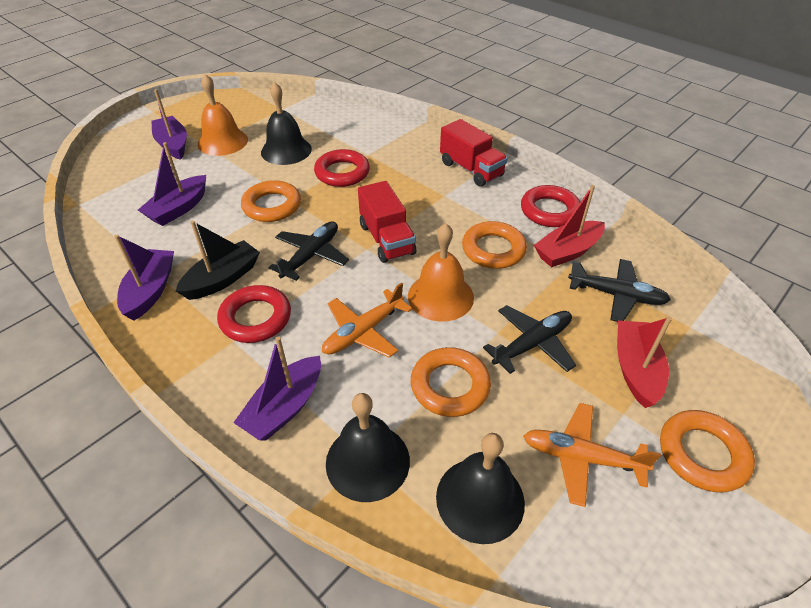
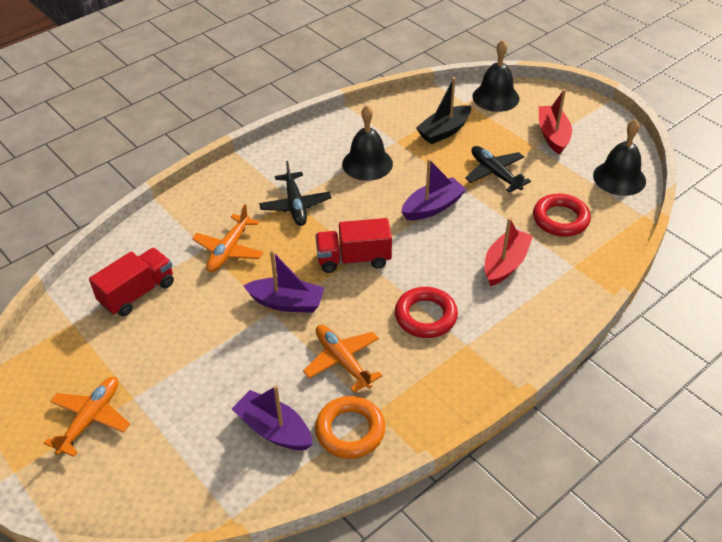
black plane: [268,221,349,281] [483,305,576,374] [568,259,671,322] = 3 -> [259,161,331,226] [465,146,531,193] = 2
orange bell: [198,74,248,156] [408,223,474,322] = 2 -> none = 0
orange plane: [322,282,412,358] [523,403,661,507] = 2 -> [44,377,130,457] [192,204,264,272] [303,325,382,393] = 3
orange ring: [241,180,301,222] [411,347,491,417] [462,221,527,269] [660,410,755,493] = 4 -> [315,396,385,459] = 1
purple boat: [114,235,174,321] [138,142,206,226] [151,89,187,160] [233,336,321,441] = 4 -> [232,385,313,450] [243,250,324,313] [401,159,467,220] = 3
red ring: [217,285,291,343] [314,149,370,187] [521,185,580,227] = 3 -> [395,287,458,338] [533,194,591,237] = 2

